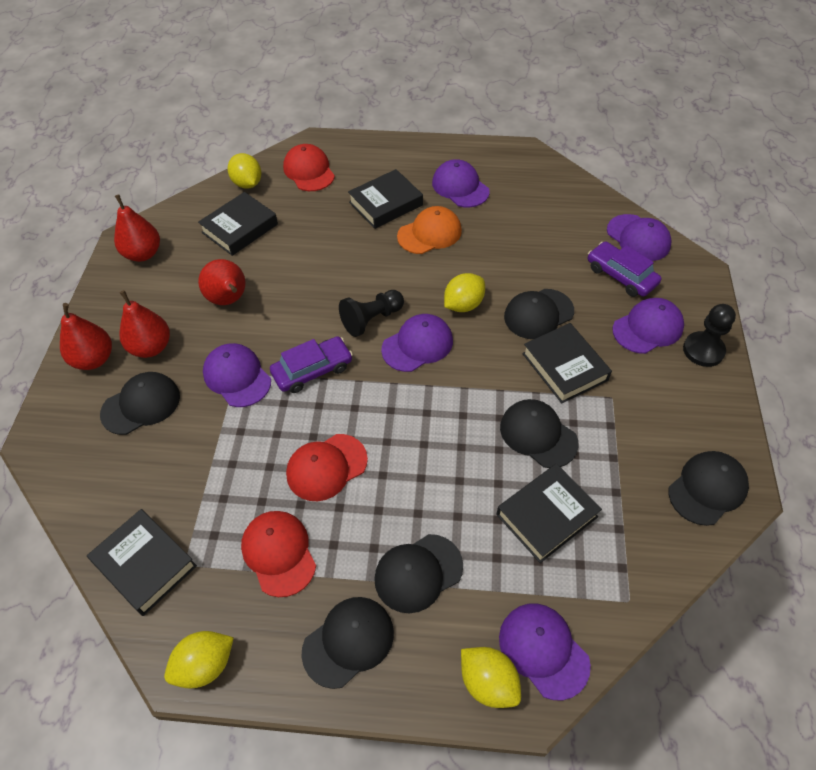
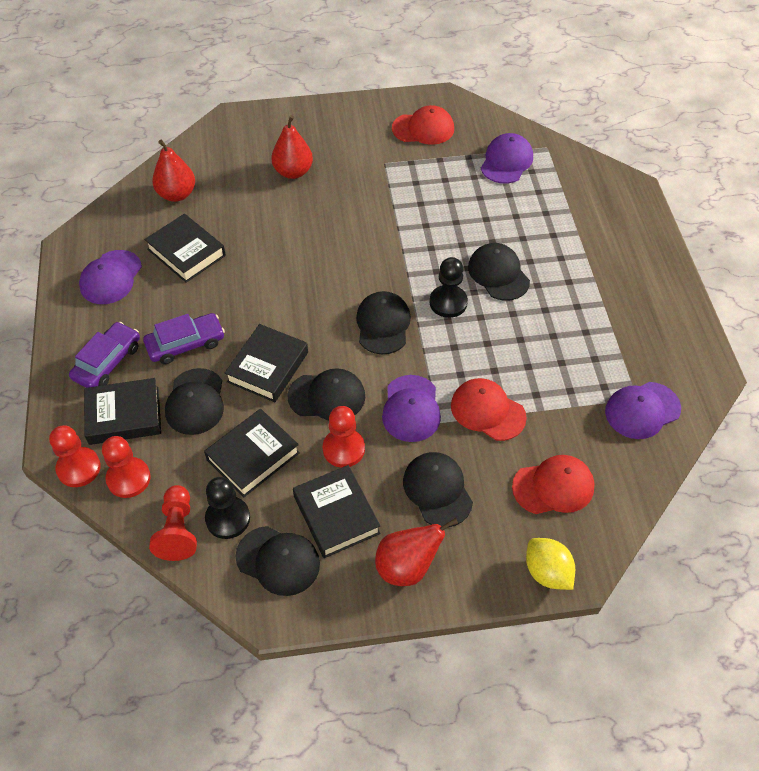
orange cap: [397,206,462,254] = 1 -> none = 0
purple cap: [203,343,271,407] [381,314,453,372] [432,159,490,208] [499,604,591,700] [607,214,672,261] [613,298,684,354] = 6 -> [79,250,142,304] [382,375,441,442] [481,133,533,184] [605,382,681,439] = 4
red pawn: none = 0 -> [49,425,101,487] [102,436,151,498] [149,485,197,561] [323,406,365,468] = 4
red pear: [60,303,112,370] [114,195,160,262] [119,290,170,358] [198,259,246,305] = 4 -> [152,140,195,202] [271,115,313,179] [375,518,458,586] = 3
yellow lemon: [164,631,234,689] [228,153,261,189] [444,273,485,312] [461,647,521,708] = 4 -> [526,538,575,590] = 1

